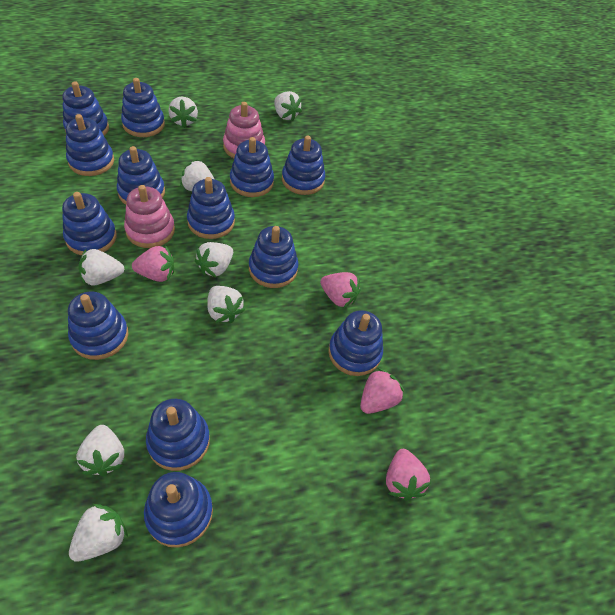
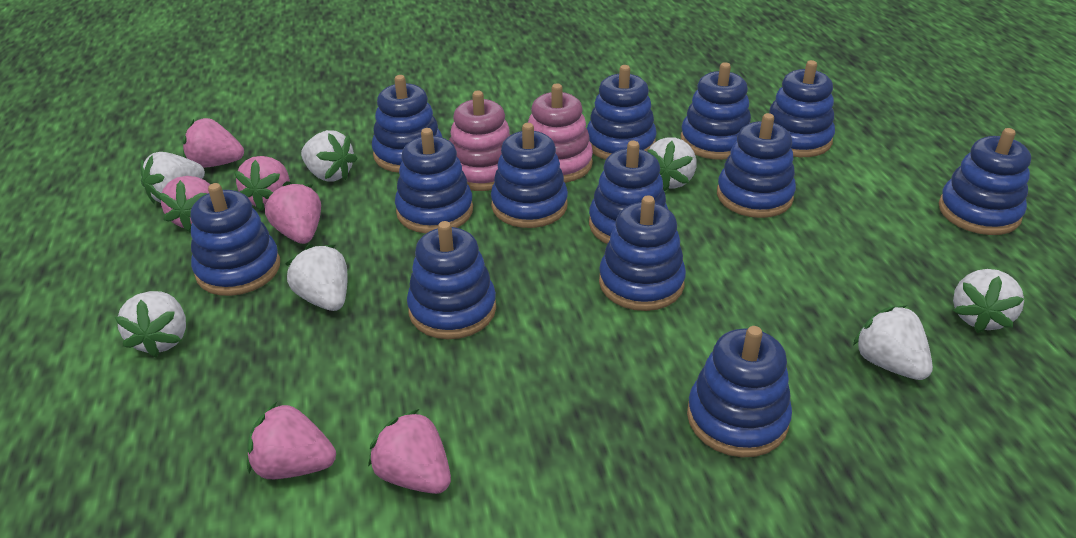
pink strawberry: [132,246,174,282] [320,272,360,308] [360,368,404,414] [386,449,431,501] = 4 -> [159,176,210,232] [183,118,244,168] [234,156,290,211] [247,402,336,479] [265,181,321,244] [368,409,451,494] = 6
white strawberry: [69,504,128,562] [76,425,124,477] [78,249,124,285] [169,97,198,128] [180,159,214,191] [195,242,233,277] [207,286,245,323] [274,91,302,121] = 8 -> [115,291,186,357] [140,152,205,204] [285,244,348,311] [301,130,358,181] [647,137,696,191] [853,306,933,380] [953,269,1024,333] = 7

